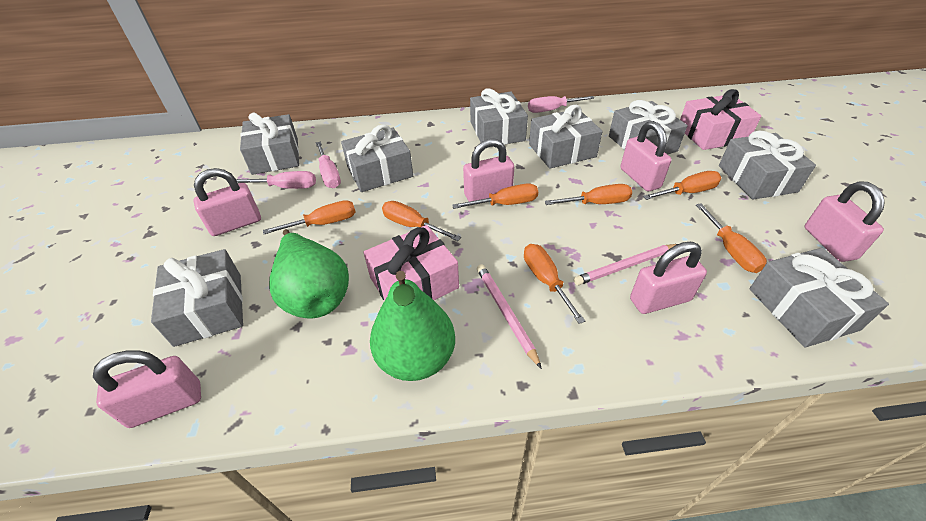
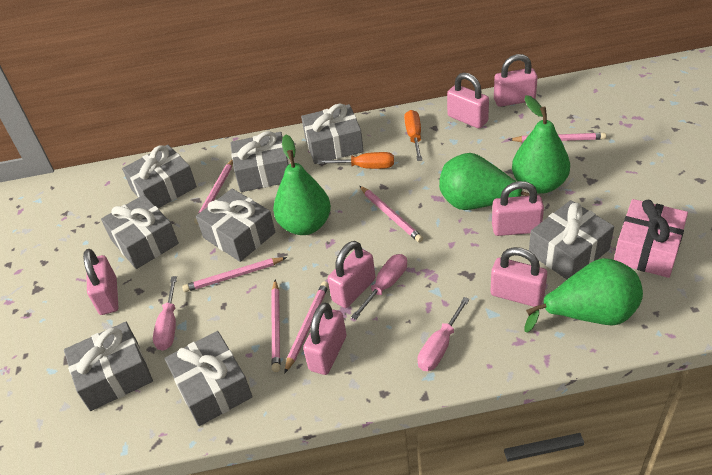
green pear: [269,229,349,318] [370,271,455,381] = 2 -> [273,135,331,235] [439,153,530,210] [512,95,570,194] [524,258,643,333] = 4
orange screwdriver: [263,200,356,234] [382,201,461,241] [452,183,538,209] [524,244,585,324] [545,184,632,205] [643,171,721,200] [696,203,767,273] = 7 -> [318,152,394,169] [404,110,422,161] = 2
pink gift: [363,225,459,301] [680,89,761,150] = 2 -> [614,199,688,278] = 1
pink padlock: [93,350,201,428] [193,168,261,236] [463,139,514,202] [621,121,672,191] [630,242,707,314] [805,181,885,262] = 6 -> [83,249,118,315] [303,302,347,375] [328,241,375,308] [447,73,489,128] [491,247,547,307] [492,181,544,236] [494,54,538,107] = 7
pink pencil: [477,264,542,369] [574,244,677,285] = 2 -> [182,257,287,292] [194,159,233,225] [271,280,280,372] [284,281,329,374] [360,186,423,242] [508,133,606,142] = 6

